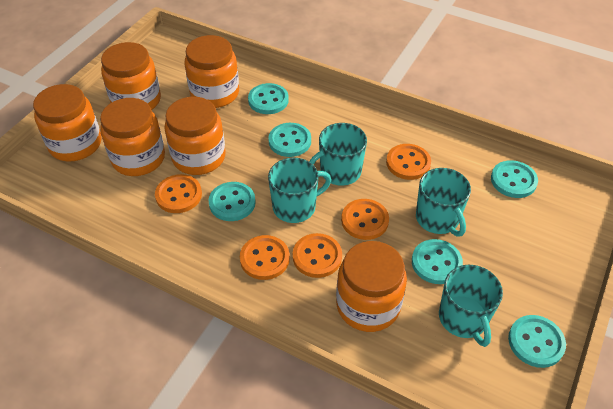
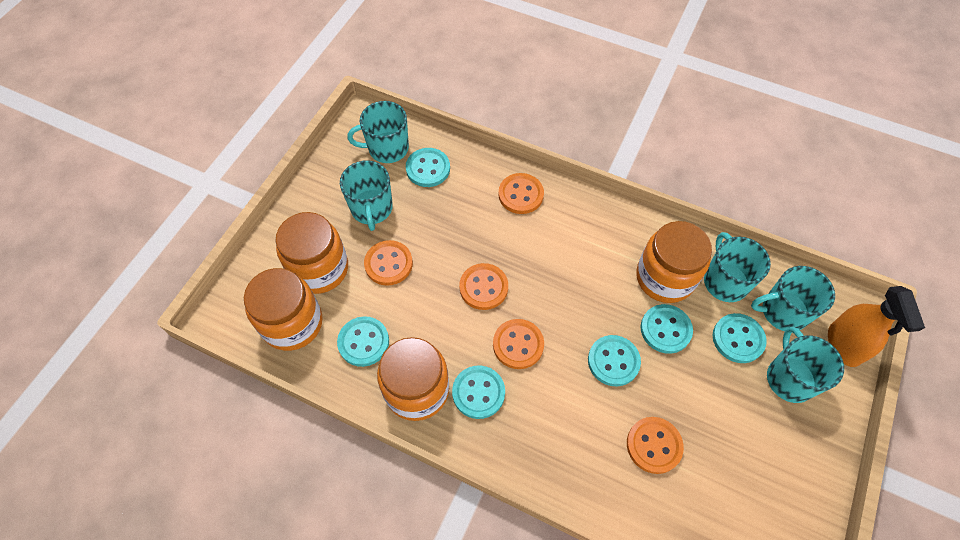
orange jar: [33,84,101,162] [100,98,165,176] [101,42,161,110] [164,97,226,175] [184,35,239,108] [336,241,407,332] = 6 -> [244,268,323,351] [276,212,348,294] [377,337,449,421] [636,221,712,303] = 4
orange spray bottle: none = 0 -> [828,286,925,367] = 1
turquoise mug: [268,158,331,223] [309,123,367,186] [416,168,471,237] [439,265,503,347] = 4 -> [340,160,393,231] [347,101,409,163] [704,232,771,302] [751,266,835,331] [767,327,844,403] = 5

